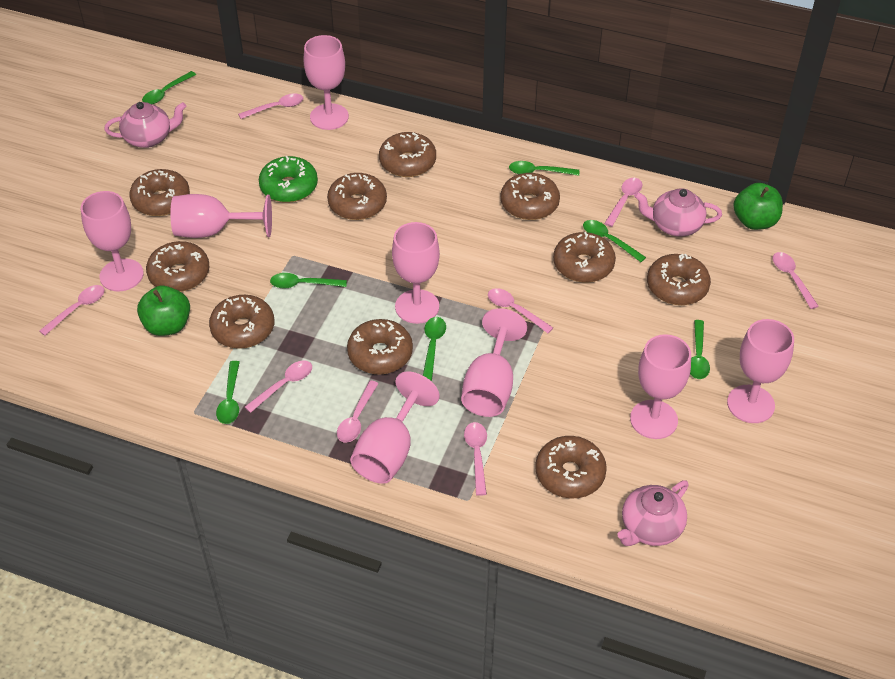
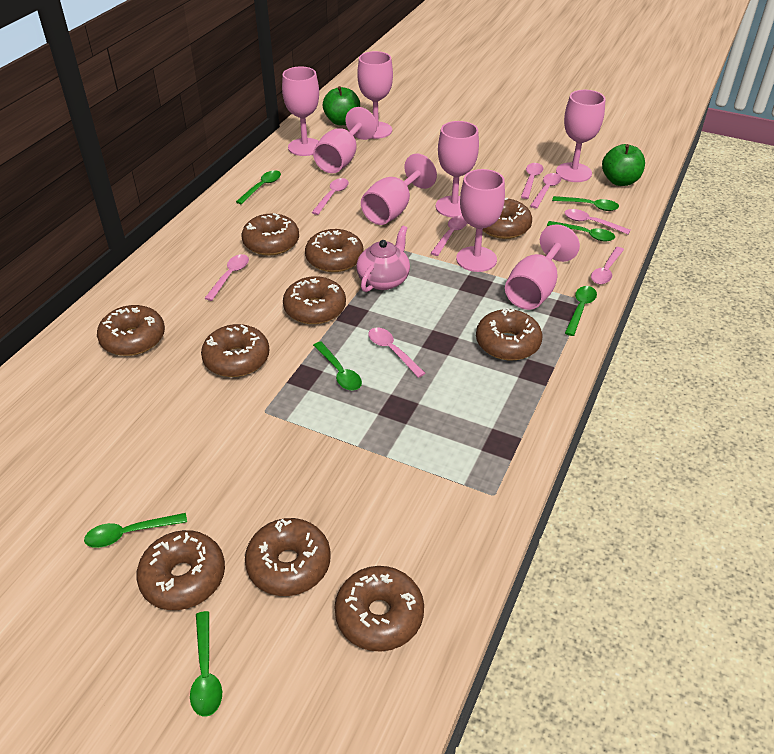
green donut: [259,156,318,203] = 1 -> none = 0
pink teapot: [104,102,186,148] [617,480,689,546] [634,188,722,237] = 3 -> [356,226,410,292] = 1

